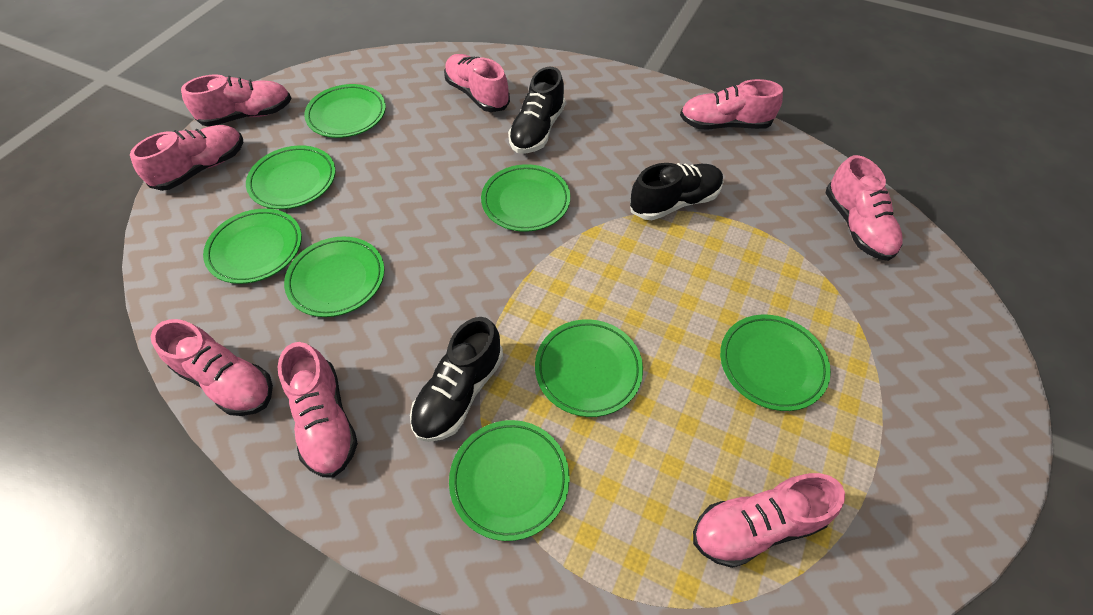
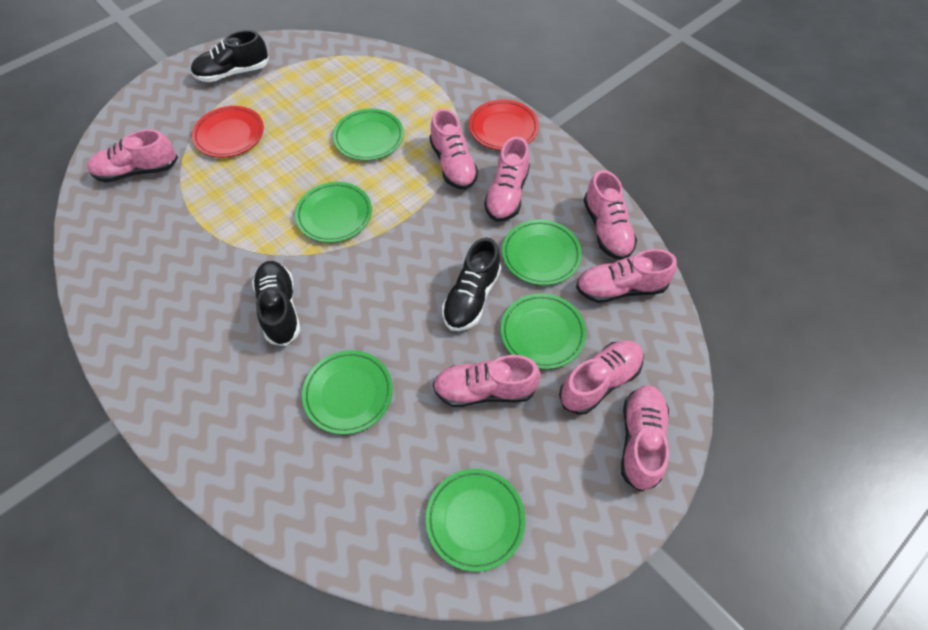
green plate: [203,208,302,284] [246,145,336,209] [284,237,384,317] [304,84,386,138] [449,420,570,541] [481,164,570,232] [535,319,643,417] [720,315,831,411] = 8 -> [295,182,372,243] [302,350,393,435] [333,109,404,161] [426,469,526,572] [501,293,586,369] [502,220,582,285] = 6
red plate: none = 0 -> [192,106,264,157] [469,100,539,150] = 2

